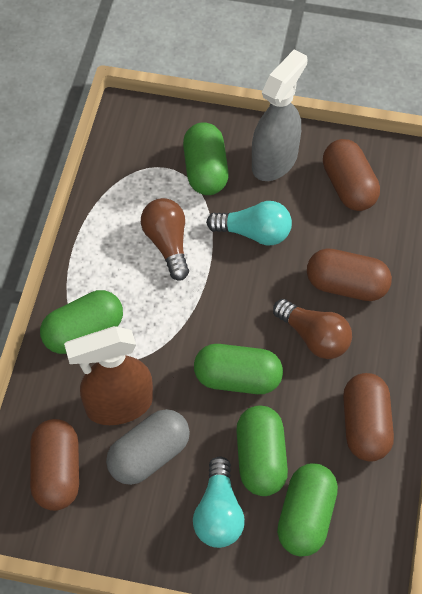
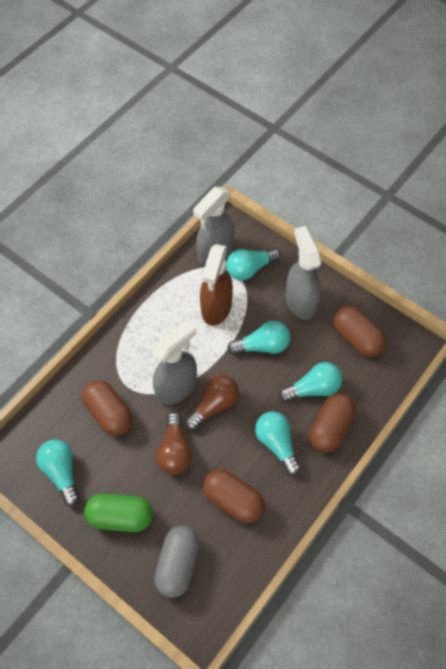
green capsule: [40,290,123,354] [183,122,229,195] [194,344,283,394] [236,406,288,496] [277,463,338,556] = 5 -> [84,493,153,532] = 1
grey spray bottle: [252,49,307,181] = 1 -> [153,320,197,405] [193,187,234,266] [286,226,321,320] = 3
turquoise light bulb: [193,457,245,548] [206,201,292,245] = 2 -> [36,440,80,506] [226,248,281,281] [227,321,290,355] [255,411,301,476] [279,362,342,402] = 5

